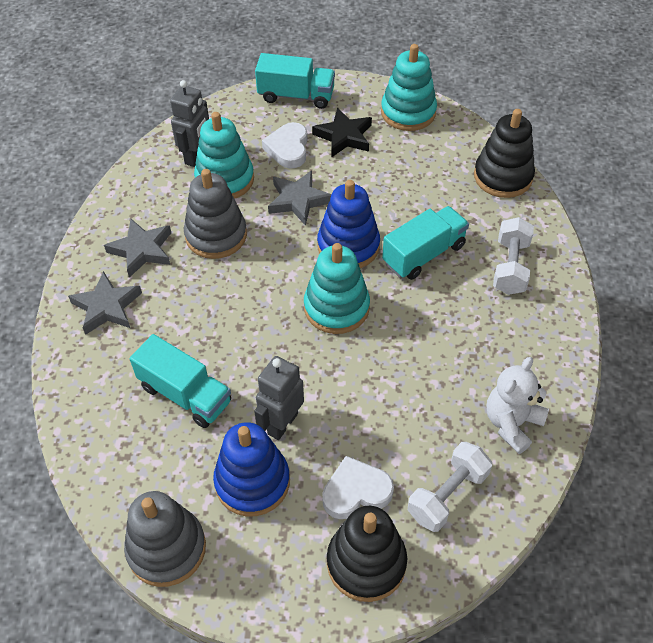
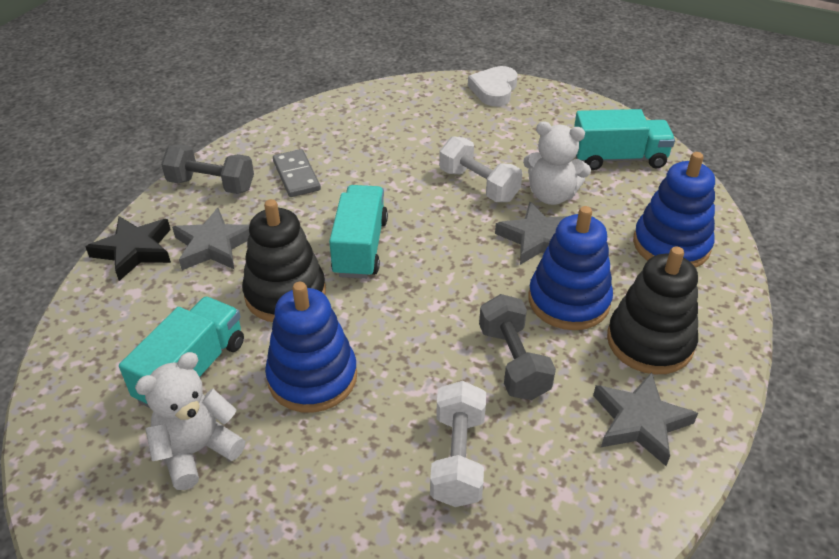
blue stacking toy: [213,422,290,517] [317,180,380,268] = 2 -> [265,282,357,413] [528,206,613,330] [633,152,715,268] = 3
grey domino: none = 0 -> [273,149,321,197] = 1
grey dumbbell: none = 0 -> [161,145,254,194] [479,294,556,400] = 2
grey robot: [170,80,209,167] [254,356,304,440] = 2 -> none = 0
grey stacking toy: [124,491,206,587] [184,169,247,259] = 2 -> none = 0
turquoise stacking toy: [194,112,254,199] [304,243,370,334] [381,44,437,131] = 3 -> none = 0
white heart: [262,122,308,169] [322,456,394,519] = 2 -> [468,66,518,106] = 1
white teddy bear: [486,357,549,454] = 1 -> [135,352,245,490] [523,121,591,205] = 2

